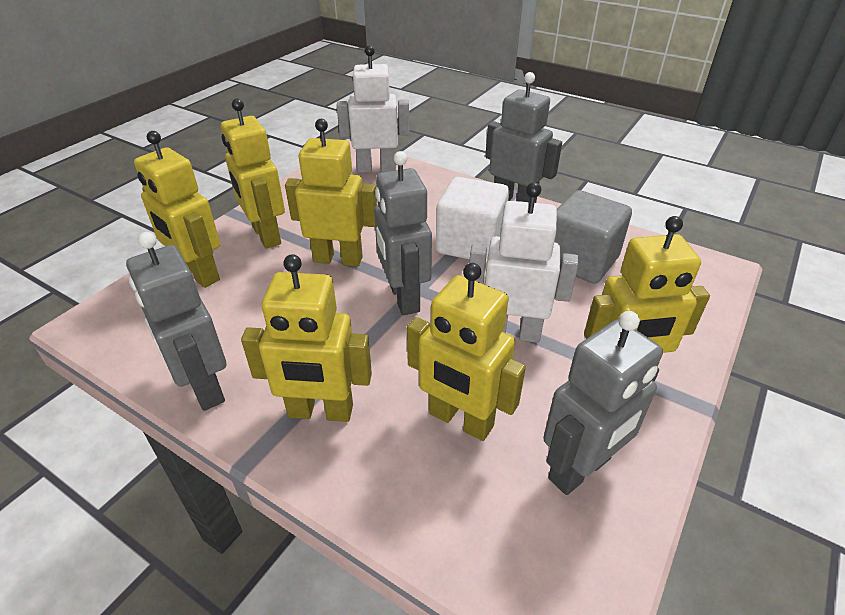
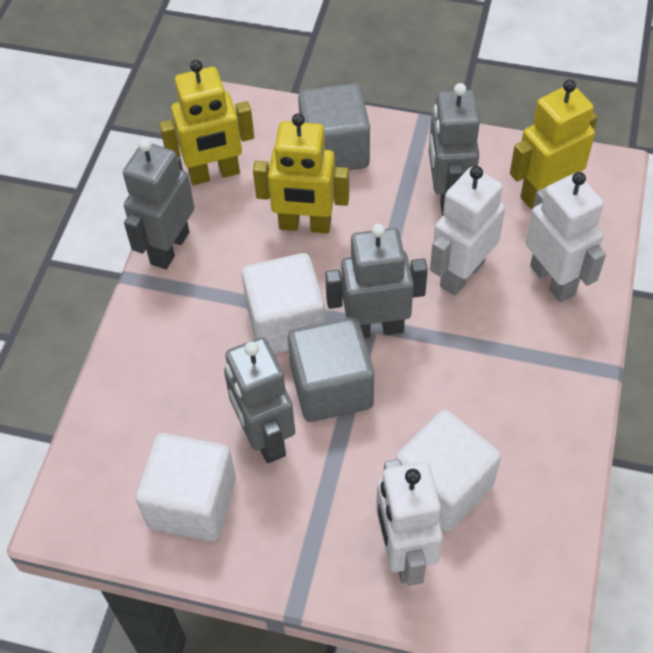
grey cube: [554,190,632,284] = 1 -> [288,317,374,422] [298,83,370,170] = 2
white cube: [436,177,509,263] = 1 -> [136,433,236,541] [241,253,326,354] [395,410,501,531] = 3
white robot: [337,45,409,173] [469,182,579,343] = 2 -> [376,459,443,586] [430,166,505,296] [525,172,606,302] = 3
yellow robot: [134,131,220,288] [221,99,285,249] [241,254,372,422] [285,119,377,266] [407,263,526,441] [584,216,710,367] = 6 -> [159,60,254,185] [253,113,349,233] [510,79,598,209] = 3

